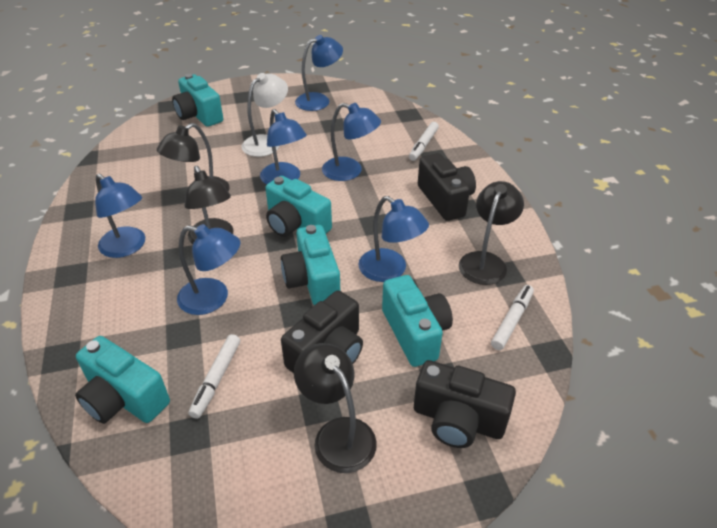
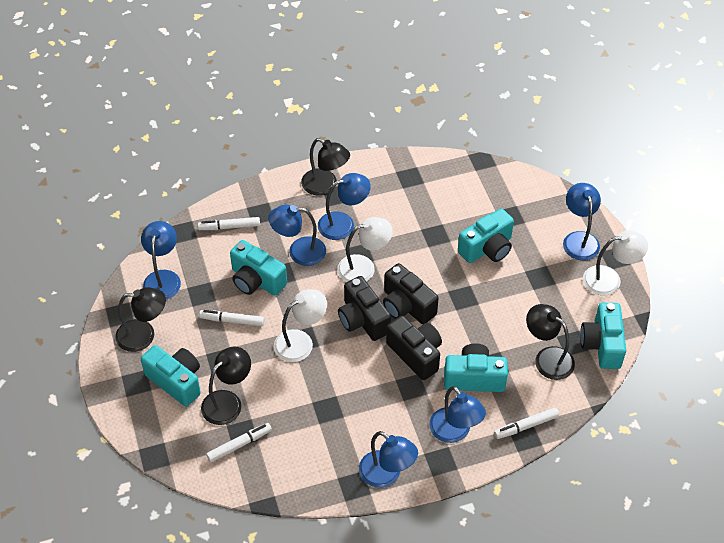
white lamp: [241,73,288,157] = 1 -> [274,289,327,362] [337,217,393,282] [583,231,648,296] = 3
white marker: [188,334,240,419] [409,122,439,161] [491,285,534,350] = 3 -> [198,217,260,230] [199,310,265,326] [206,423,272,462] [494,408,559,439] = 4

